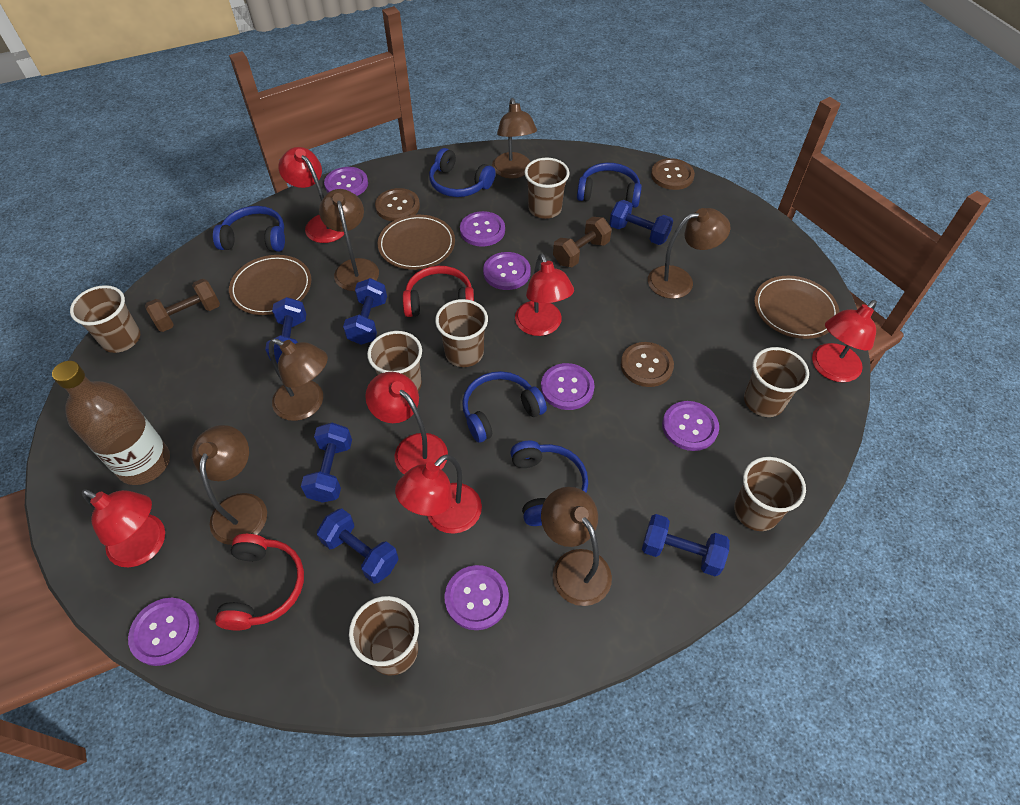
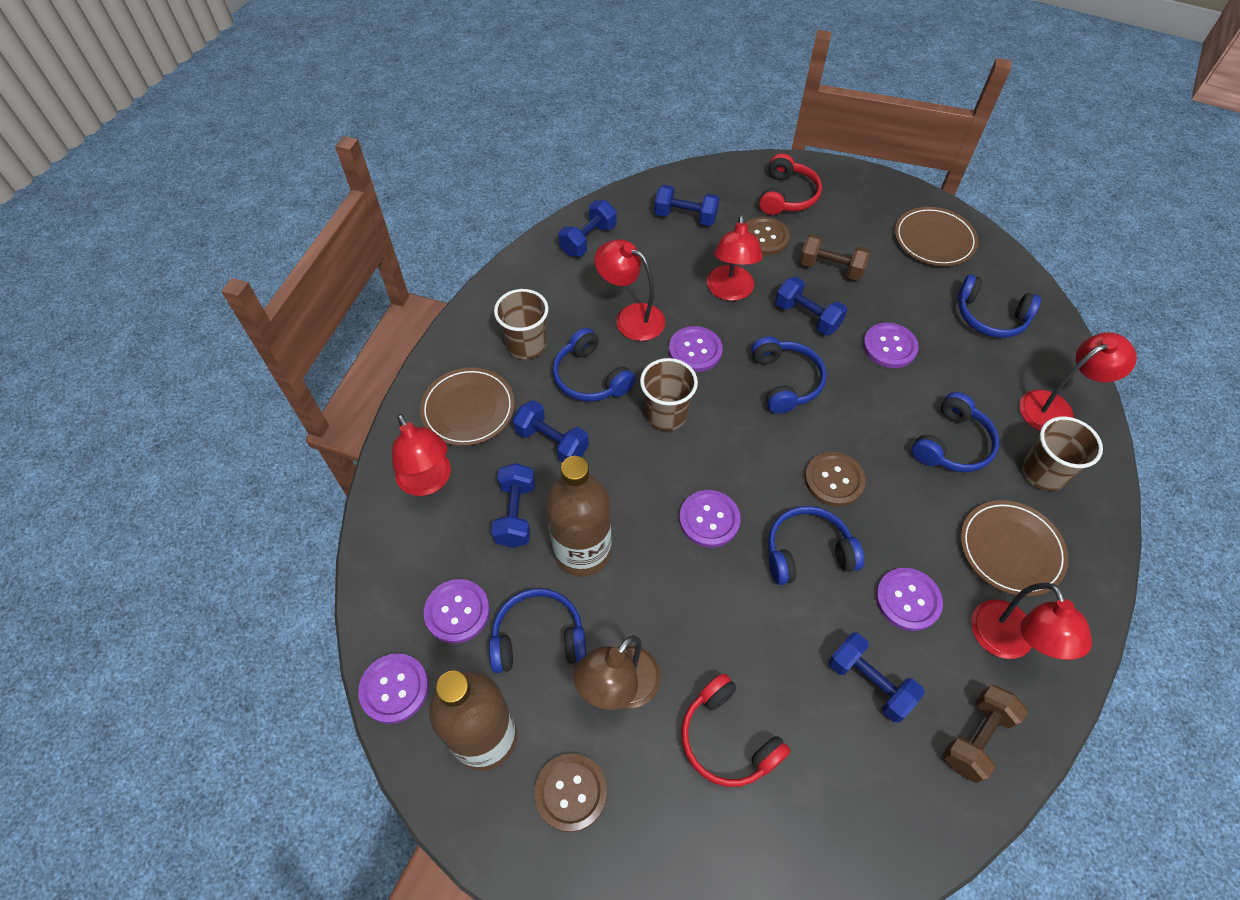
blue headphones: [213,206,285,252] [429,148,496,197] [462,371,547,443] [510,441,588,526] [577,163,642,208] = 5 -> [489,589,587,673] [553,328,636,401] [751,336,827,414] [768,506,864,585] [912,392,999,472] [958,274,1041,338] = 6
brown bottle: [52,361,170,485] = 1 -> [429,670,517,771] [546,456,611,577] = 2
brown cup: [70,285,140,353] [349,596,419,675] [367,331,422,391] [435,299,488,367] [524,158,569,219] [734,457,806,531] [744,347,809,417] = 7 -> [494,289,549,359] [640,358,698,431] [1022,416,1103,491] = 3
brown lamp: [192,425,267,545] [269,339,328,421] [319,189,379,291] [492,98,537,179] [541,487,612,606] [648,208,731,299] = 6 -> [573,635,661,710] = 1
purple button: [128,598,199,666] [324,167,368,196] [444,565,509,630] [460,211,505,247] [483,252,531,290] [541,363,595,410] [662,401,719,451] = 7 -> [358,653,429,724] [424,579,490,644] [669,326,722,372] [679,490,741,547] [863,323,919,368] [876,568,943,631] = 6
red lamp: [82,490,165,567] [278,147,344,243] [365,372,448,474] [395,454,482,534] [515,254,574,336] [812,300,877,382] = 6 -> [392,414,451,496] [595,239,665,341] [707,214,763,301] [971,583,1092,660] [1019,332,1137,431] = 5

